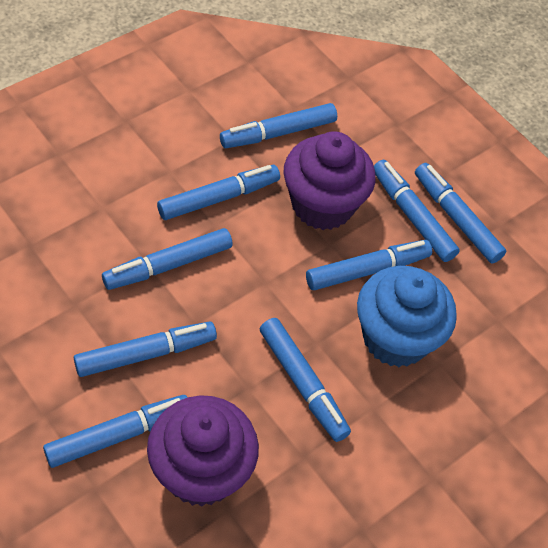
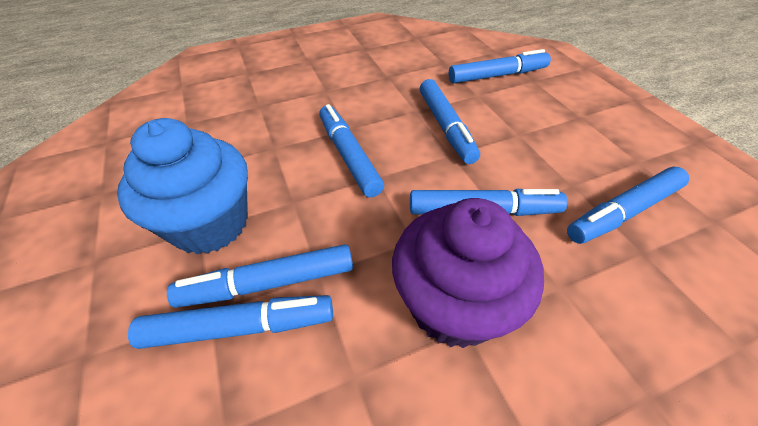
blue marker: [43,395,188,468] [74,322,217,377] [102,228,233,290] [157,165,280,220] [220,103,337,148] [260,318,351,442] [306,240,432,290] [374,160,460,262] [415,163,506,264] = 9 -> [128,295,333,349] [167,244,353,308] [319,104,384,197] [410,189,567,216] [420,79,480,164] [449,49,551,83] [567,167,689,244] = 7
purple cupcake: [147,395,259,507] [284,131,375,230] = 2 -> [392,198,544,348] = 1

